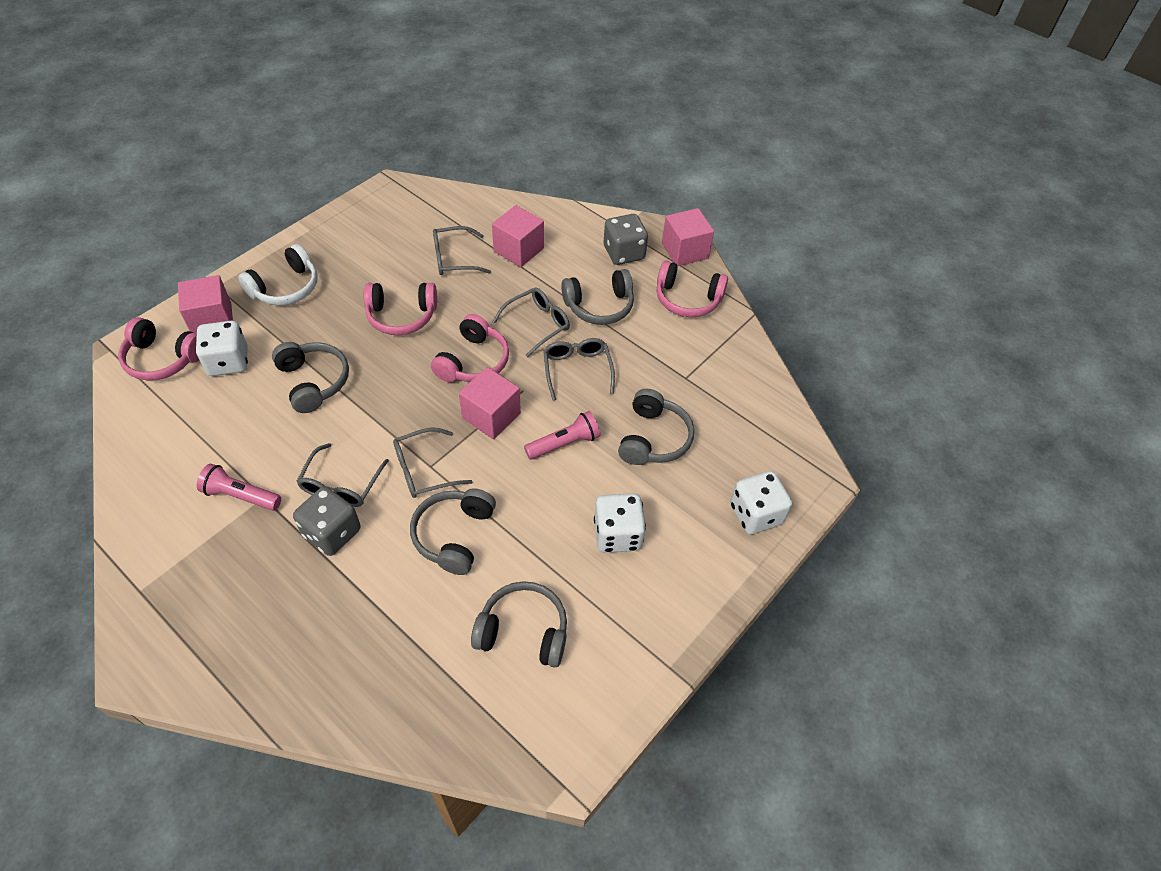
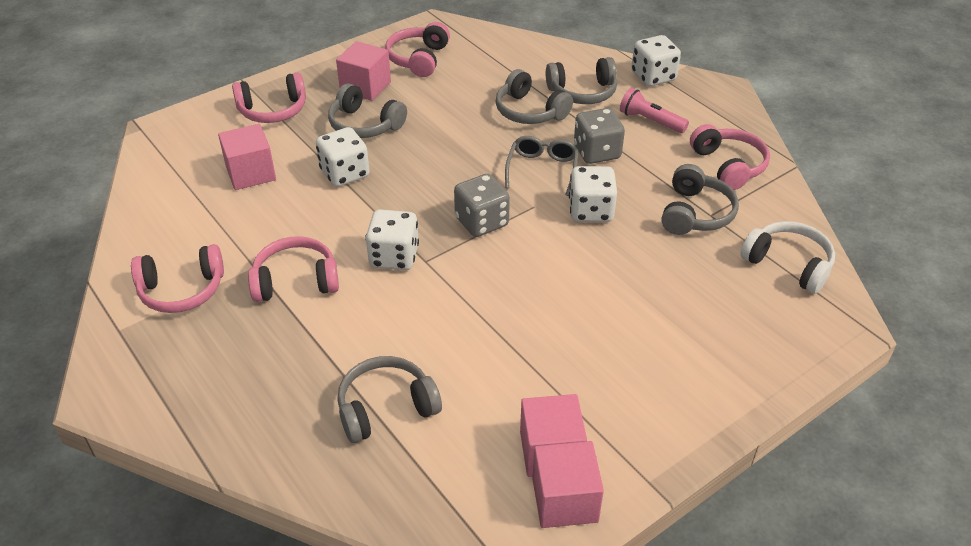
grey glasses: [296,443,389,507] [393,428,473,498] [433,226,491,275] [492,287,570,357] [543,338,615,401] = 5 -> [505,136,579,196] = 1
pink flashlight: [197,464,281,511] [524,411,600,459] = 2 -> [620,88,689,133] = 1
pink headphones: [118,317,199,381] [363,283,437,335] [431,314,509,382] [656,261,728,317] = 4 -> [131,244,224,313] [232,72,306,123] [248,236,339,302] [385,22,450,77] [690,124,770,190] = 5
white dice: [196,321,248,376] [594,493,646,553] [730,471,792,534] = 3 -> [316,127,370,187] [365,209,419,270] [569,166,617,222] [631,35,681,87] = 4

